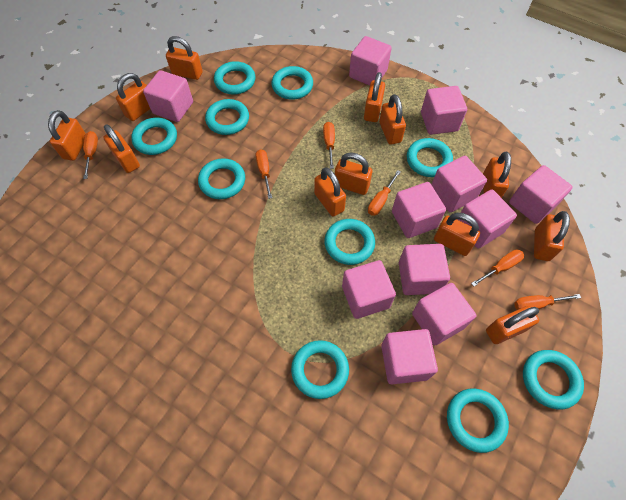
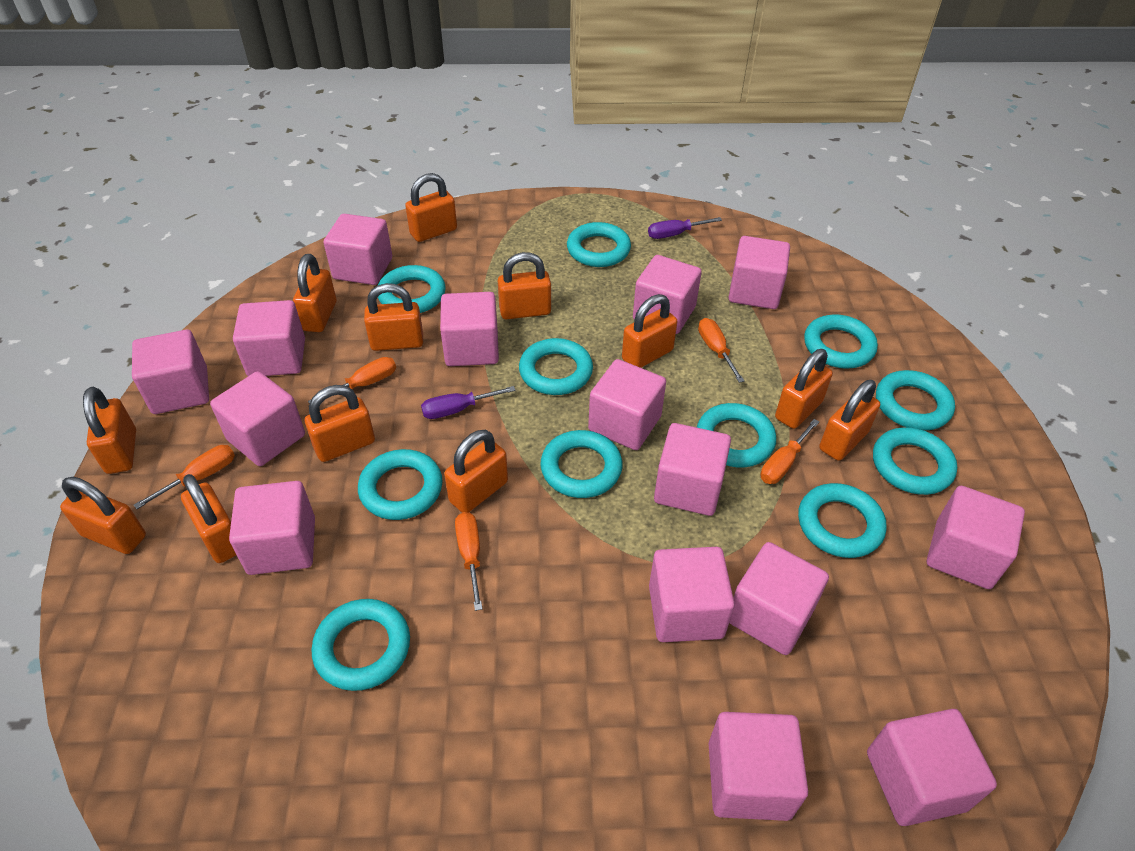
orange screwdriver: [83,131,98,179] [256,149,272,199] [323,122,335,169] [368,170,401,216] [471,249,524,286] [514,294,581,310] = 6 -> [134,445,235,509] [308,357,396,404] [455,512,482,611] [698,318,744,383] [760,419,819,484] = 5
pink cube: [143,70,193,122] [342,260,396,319] [349,36,392,86] [381,329,438,384] [392,182,446,238] [399,244,450,295] [412,283,476,345] [421,86,467,135] [431,156,487,213] [457,189,517,248] [509,165,573,224] = 11 -> [132,330,209,414] [210,371,305,466] [229,481,315,575] [233,300,305,376] [324,214,392,285] [440,292,499,366] [588,359,666,450] [633,255,702,334] [649,547,735,642] [654,423,731,516] [709,712,808,821] [729,236,790,309] [729,542,829,655] [867,709,997,826] [927,486,1025,589] = 15
purple screwdriver: none = 0 -> [421,386,516,419] [648,217,722,239] = 2
turquoise ring: [131,118,177,155] [198,158,245,199] [205,99,249,135] [214,61,255,94] [271,66,313,100] [291,340,349,399] [325,219,375,265] [407,138,453,177] [447,388,509,453] [523,350,584,409] = 10 -> [311,599,410,691] [358,449,443,520] [378,265,446,313] [519,338,593,395] [540,430,623,498] [567,222,631,267] [697,403,776,467] [798,483,887,558] [804,314,878,368] [873,427,957,495] [876,370,955,431] = 11

